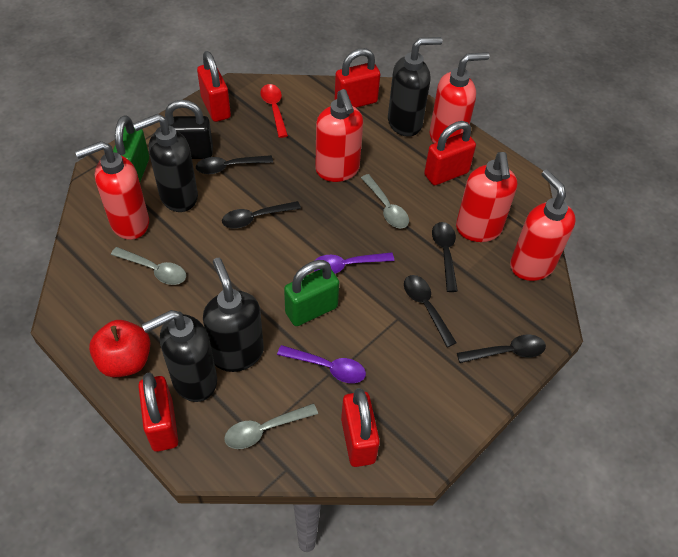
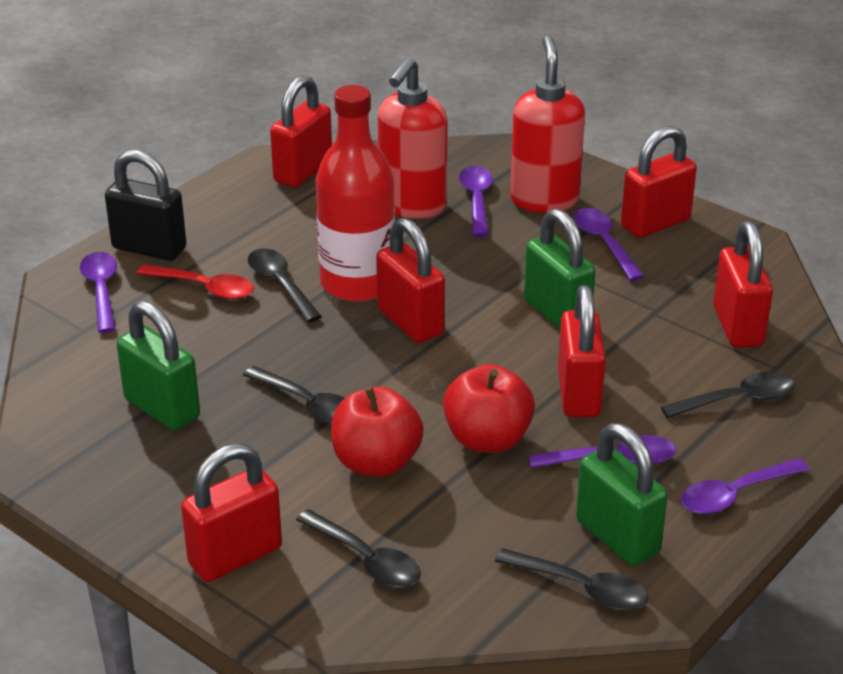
black soap dispenser: [133,114,198,212] [142,310,217,402] [203,258,264,372] [388,37,442,137] = 4 -> none = 0
green padlock: [113,115,149,182] [284,260,339,326] = 2 -> [117,301,200,431] [524,209,595,329] [576,423,668,566] = 3
grey spoon: [111,247,186,285] [224,404,318,449] [361,174,409,228] = 3 -> none = 0
purple spoon: [277,345,366,383] [314,252,394,274] = 2 -> [80,252,117,333] [459,166,493,237] [529,435,676,468] [574,208,644,281] [681,458,810,514] = 5
red apple: [89,320,151,377] = 1 -> [331,386,424,477] [443,364,535,453] = 2
red bottle: none = 0 -> [316,85,395,302] = 1
red padlock: [138,372,178,452] [197,51,231,122] [335,48,380,108] [341,388,380,467] [424,121,476,185] = 5 -> [181,443,282,582] [270,75,332,188] [376,218,445,343] [558,285,606,417] [621,125,697,238] [713,221,773,348] = 6
red soap dispenser: [75,141,149,240] [315,89,363,182] [430,52,489,143] [456,152,517,242] [510,169,576,281] = 5 -> [378,57,448,219] [510,36,585,213] = 2

